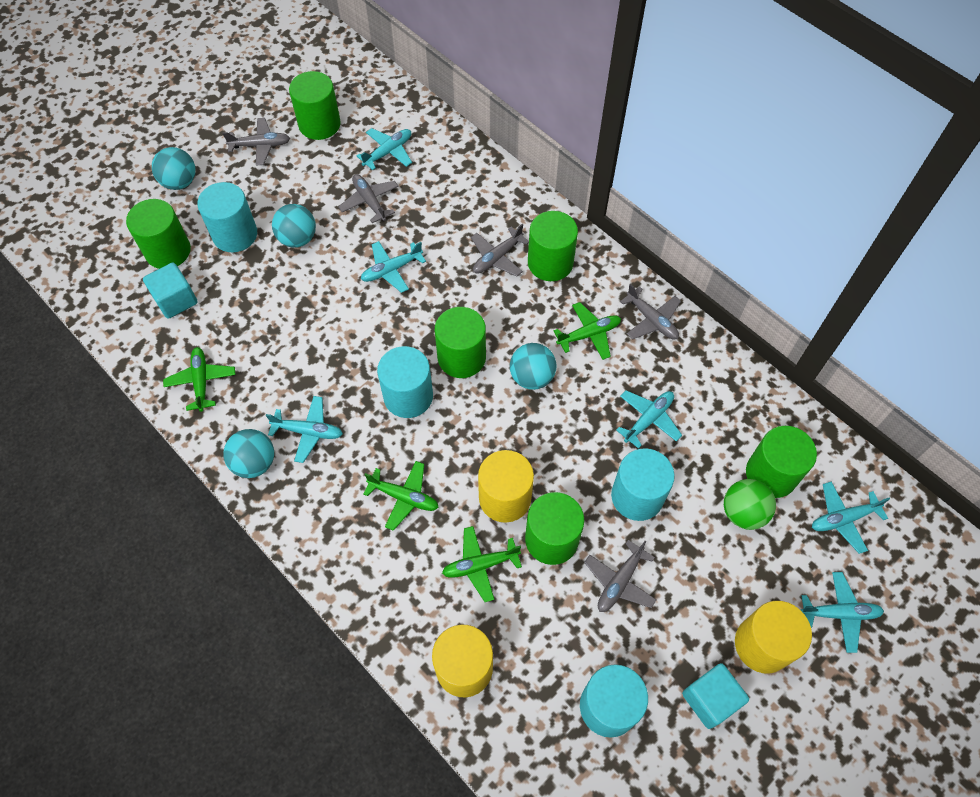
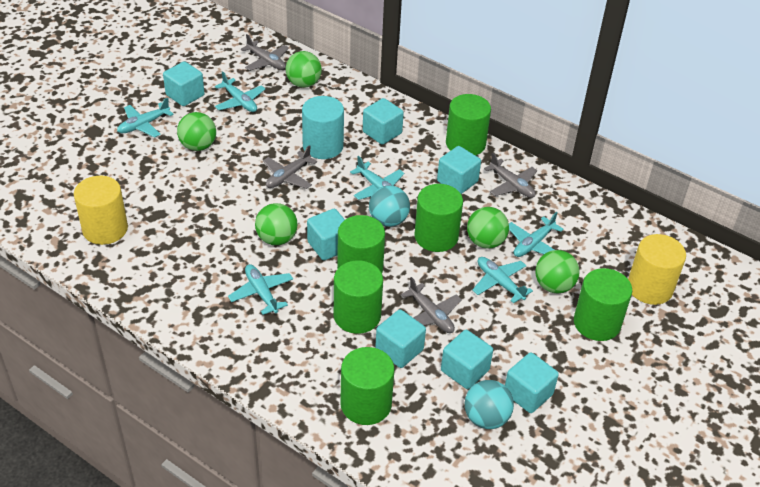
green ball: [724,479,776,530] = 1 -> [177,112,216,151] [255,203,297,245] [286,51,322,88] [467,207,509,249] [535,250,580,294] = 5
green plane: [163,347,236,412] [363,461,439,531] [442,526,522,602] [553,302,621,360] = 4 -> none = 0
grey plane: [222,118,290,166] [338,174,399,223] [471,224,529,277] [584,540,656,612] [620,284,681,340] = 5 -> [241,34,289,71] [263,145,317,189] [401,277,462,333] [484,153,537,198] = 4
turquoise ball: [152,147,196,190] [223,429,274,478] [272,204,316,248] [510,343,557,390] = 4 -> [369,185,410,227] [465,380,514,429] = 2
turquoise cube: [143,262,198,319] [682,663,749,729] = 2 -> [163,61,205,106] [307,209,345,260] [363,98,404,145] [375,309,426,368] [437,146,481,194] [441,330,493,389] [505,352,559,413] = 7
turquoise cylinder: [197,182,257,252] [377,346,433,418] [580,664,648,738] [611,448,675,521] = 4 -> [302,96,344,159] = 1
yellow cylinder: [432,625,493,697] [478,450,534,523] [735,601,812,674] = 3 -> [74,176,128,245] [628,234,686,305] = 2

